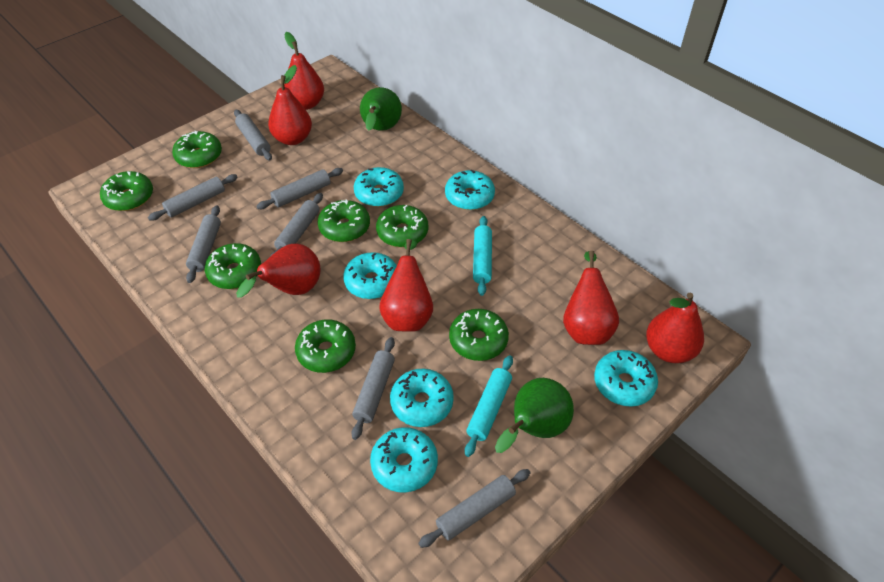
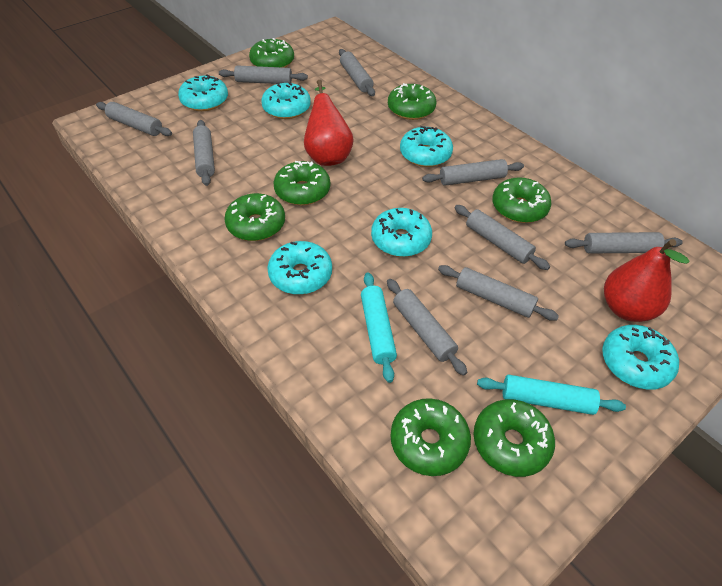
green pear: [360,87,402,131] [495,378,574,453] = 2 -> none = 0
grey rolling pin: [148,174,238,221] [186,205,221,283] [234,110,272,161] [256,168,343,209] [271,193,323,255] [351,337,395,440] [418,469,531,548] = 7 -> [96,102,172,136] [193,120,215,186] [219,65,308,84] [339,49,375,96] [387,279,467,376] [422,159,524,186] [438,265,559,321] [454,205,550,270] [565,232,683,254] = 9
red pear: [236,243,321,298] [268,65,312,145] [284,32,324,110] [379,239,433,332] [563,251,619,345] [646,293,704,363] = 6 -> [304,80,354,166] [604,239,689,322] = 2

